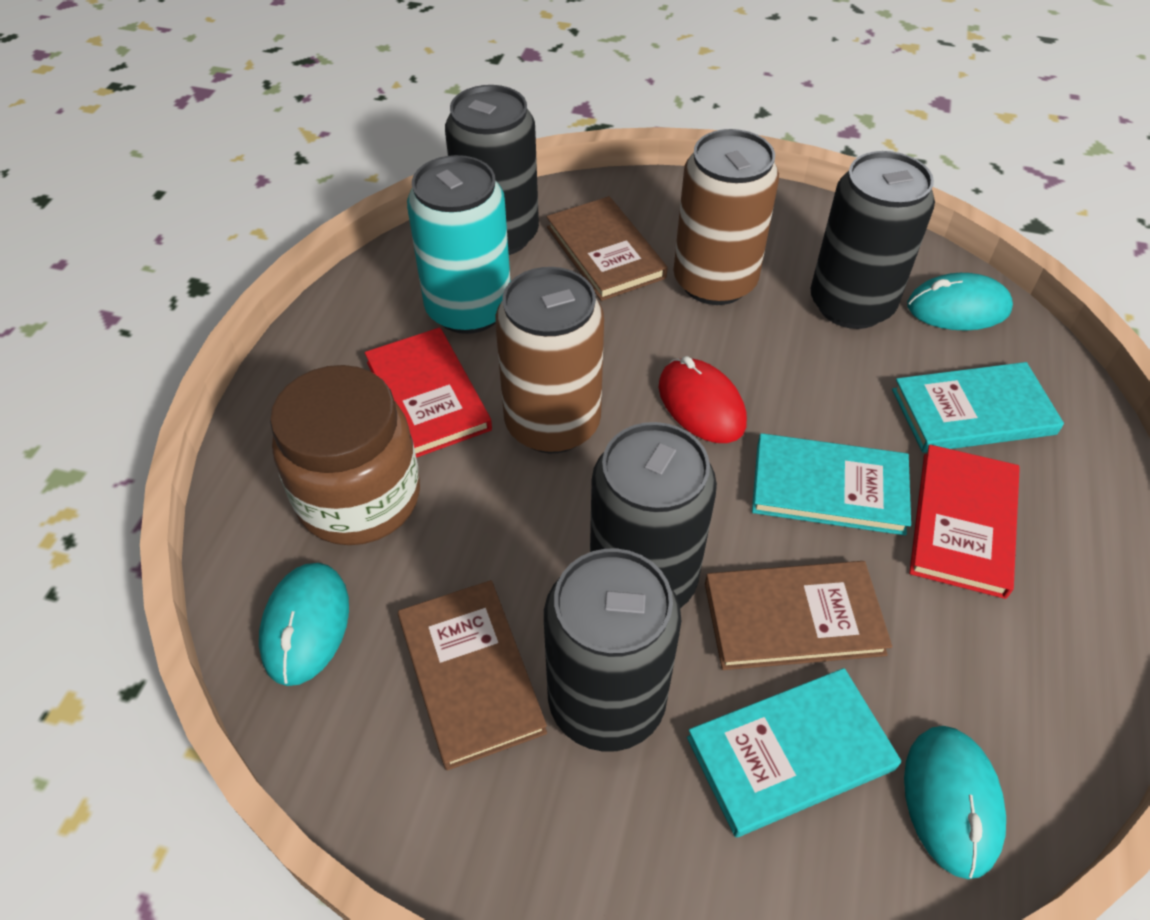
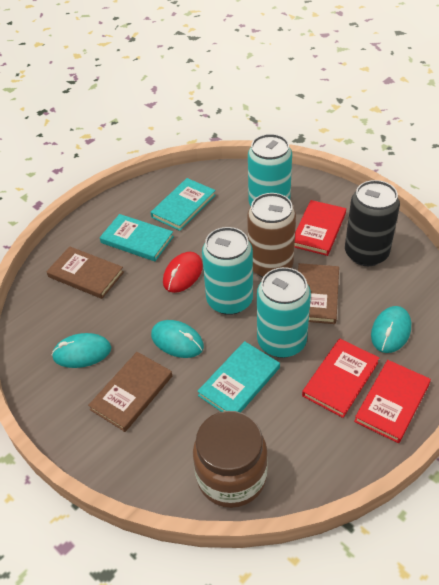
black can: [445,85,539,255] [544,549,681,752] [590,422,717,608] [811,151,935,329] = 4 -> [345,180,400,266] = 1
brown can: [495,267,604,453] [673,129,779,305] = 2 -> [247,193,296,277] = 1
red book: [365,328,492,458] [909,444,1020,599] = 2 -> [294,200,346,256] [302,338,379,418] [354,360,431,443] = 3
turquoise can: [407,155,510,334] = 1 -> [202,227,253,315] [248,134,292,206] [257,267,311,358] = 3

